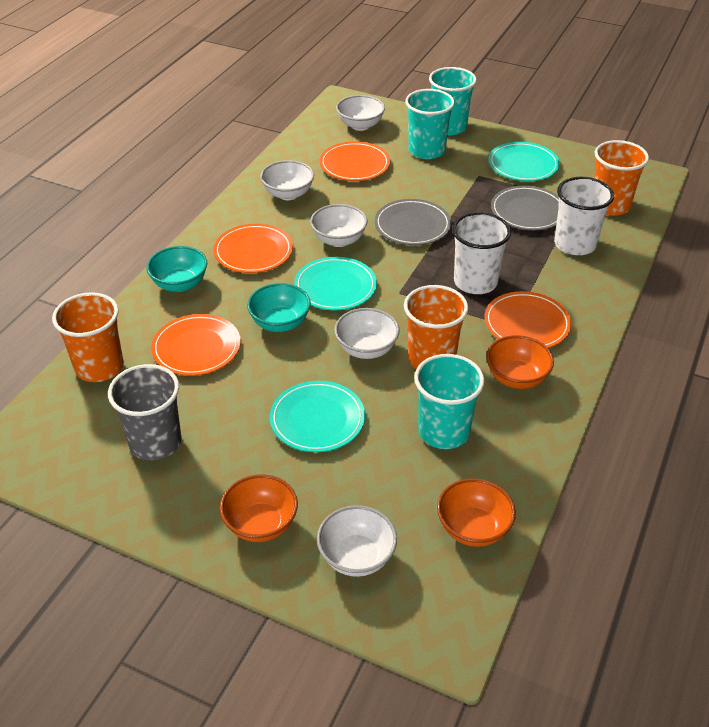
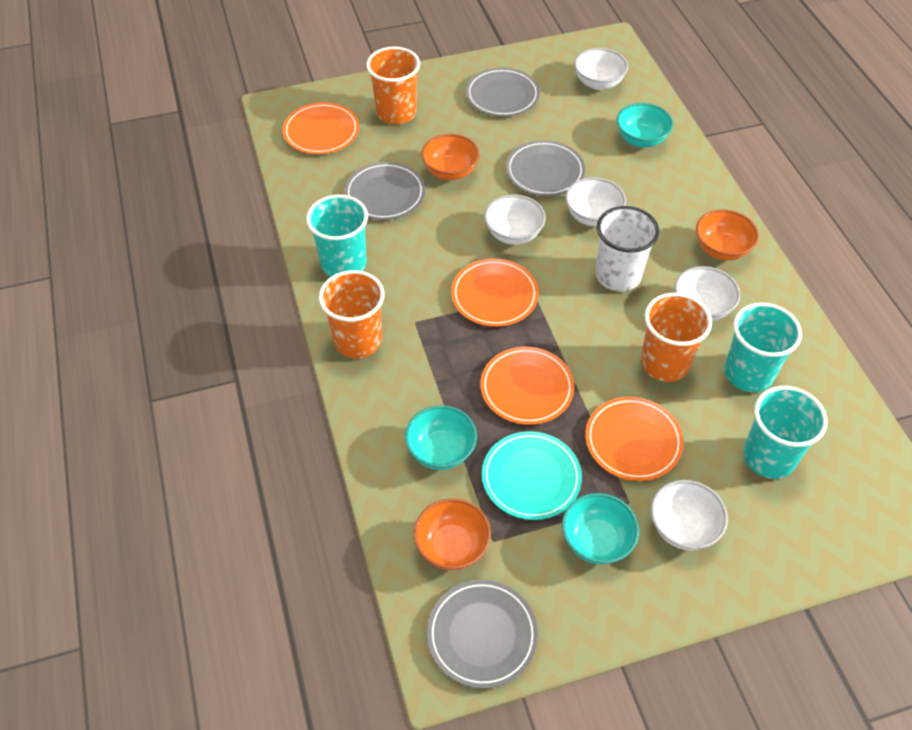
grey cup: [108,364,182,461] = 1 -> none = 0
grey plate: [375,199,451,245] [491,186,559,230] = 2 -> [344,162,425,220] [427,580,538,688] [466,68,540,117] [506,140,585,196] = 4
turquoise bowl: [146,246,207,292] [247,283,311,332] = 2 -> [405,405,477,470] [562,493,639,565] [616,103,673,147] = 3
turquoise plate: [269,381,365,452] [294,257,377,310] [488,142,560,181] = 3 -> [482,431,582,520] = 1
white cup: [452,212,511,294] [554,177,614,255] = 2 -> [596,206,659,291] = 1

